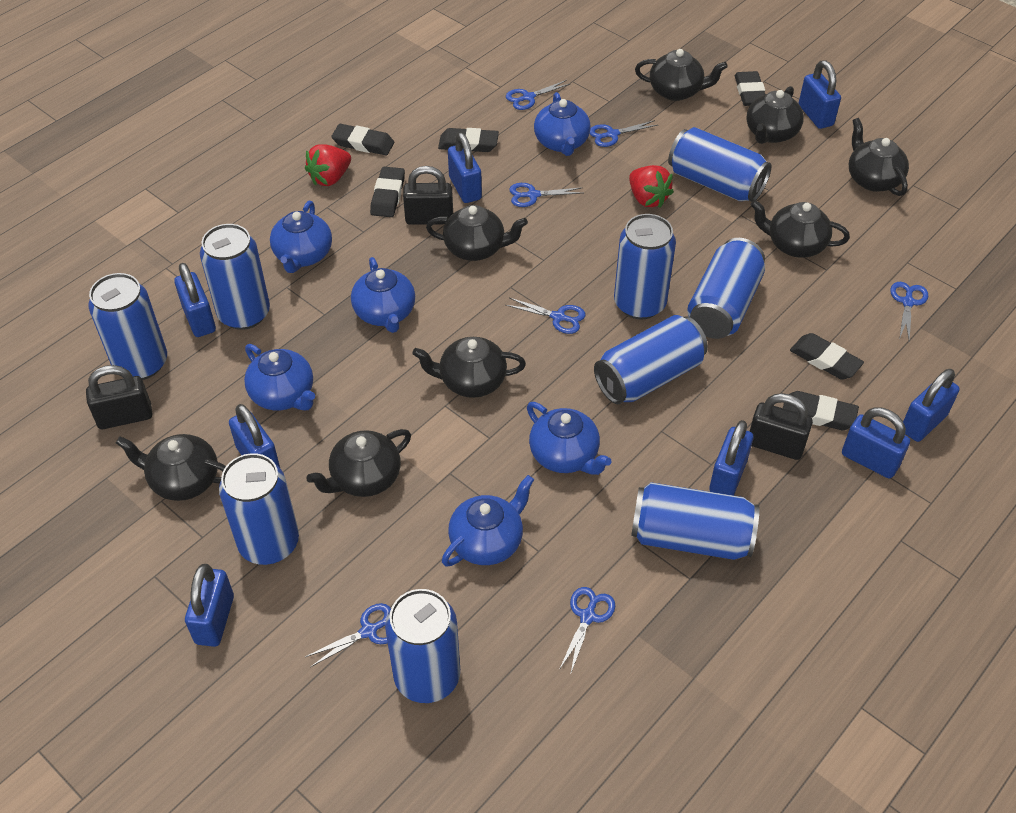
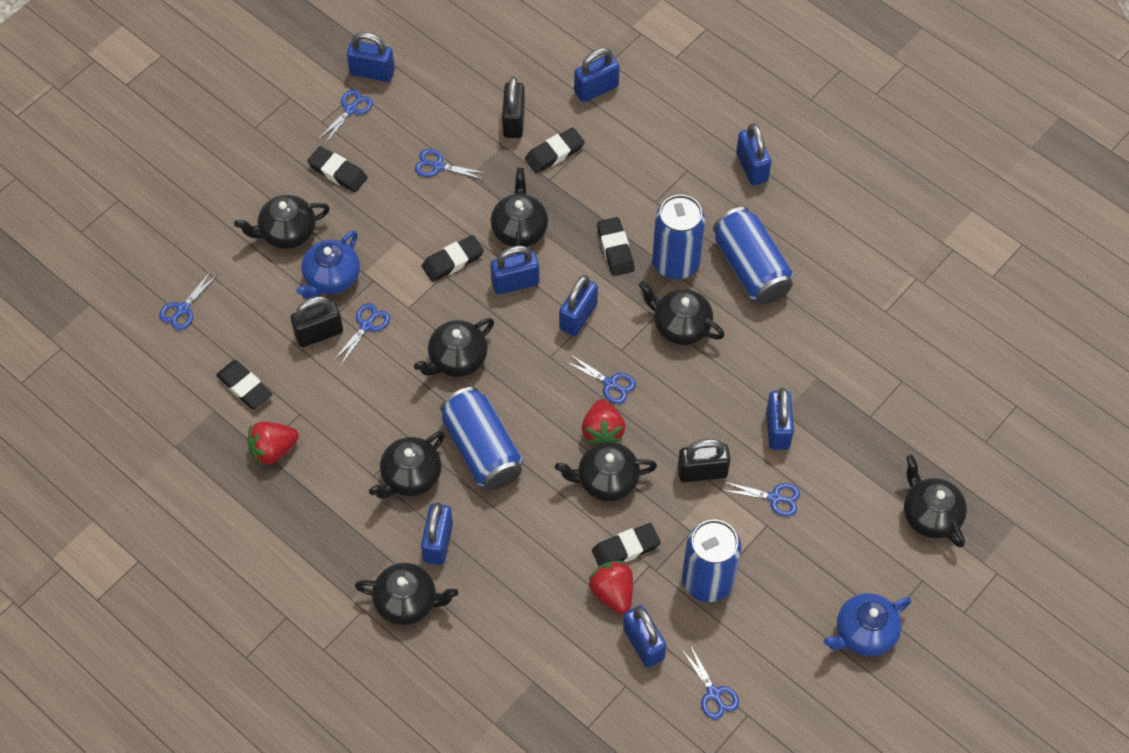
blue can: [88,273,167,380] [200,224,270,330] [219,453,299,565] [385,589,460,703] [594,315,708,404] [614,214,676,319] [631,482,759,560] [668,127,772,202] [687,238,765,339] = 9 -> [440,387,523,490] [652,195,705,279] [682,519,741,602] [713,207,793,304] = 4
blue teapot: [244,344,315,411] [270,201,332,273] [351,257,415,333] [442,475,534,566] [527,402,612,475] [534,92,591,156] = 6 -> [296,230,360,299] [824,593,911,656] = 2
red strawberry: [305,144,351,186] [629,165,674,208] = 2 -> [247,421,299,466] [582,399,625,445] [588,561,633,614] = 3

